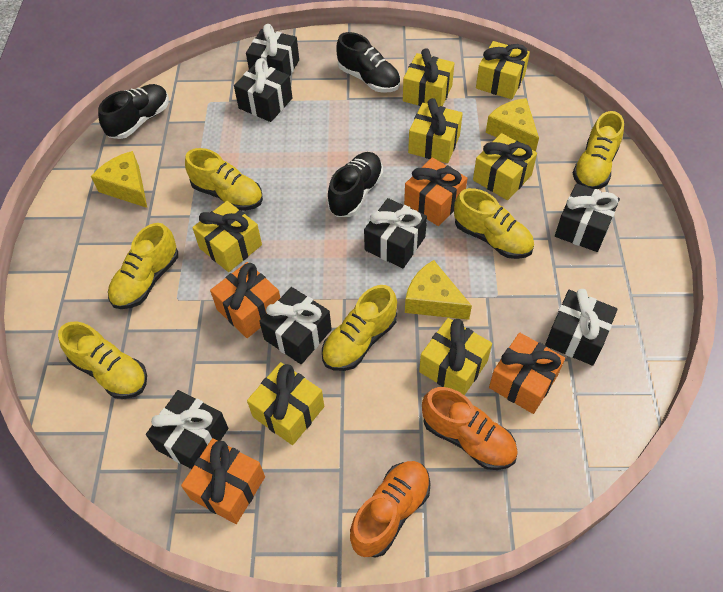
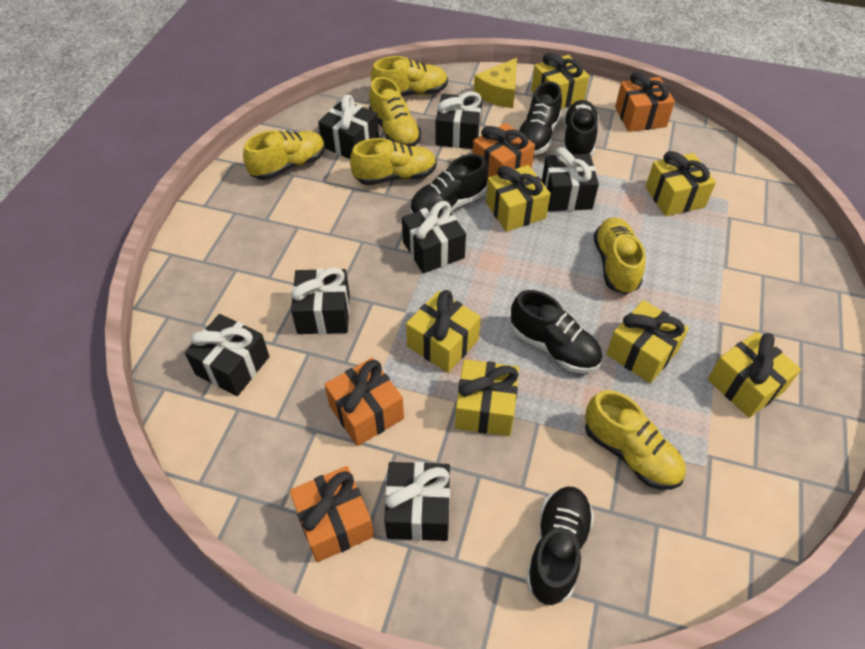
black shoe: [98,84,169,139] [327,152,383,217] [336,32,400,93] = 3 -> [410,154,488,214] [511,290,602,373] [519,81,562,155] [526,486,594,605] [563,100,599,156] = 5
orange shoe: [350,461,431,558] [422,387,518,470] = 2 -> none = 0
yellow cheese: [91,151,147,208] [405,260,472,320] [486,98,539,152] = 3 -> [474,58,517,108] = 1

